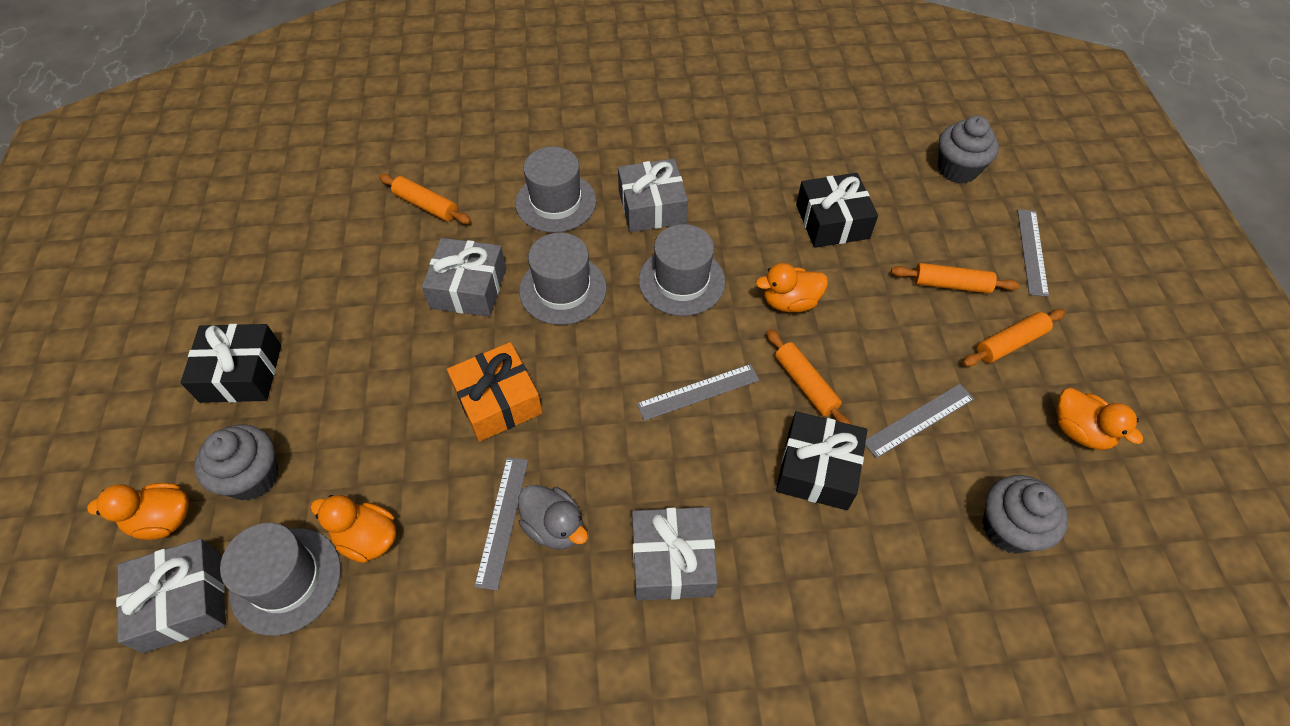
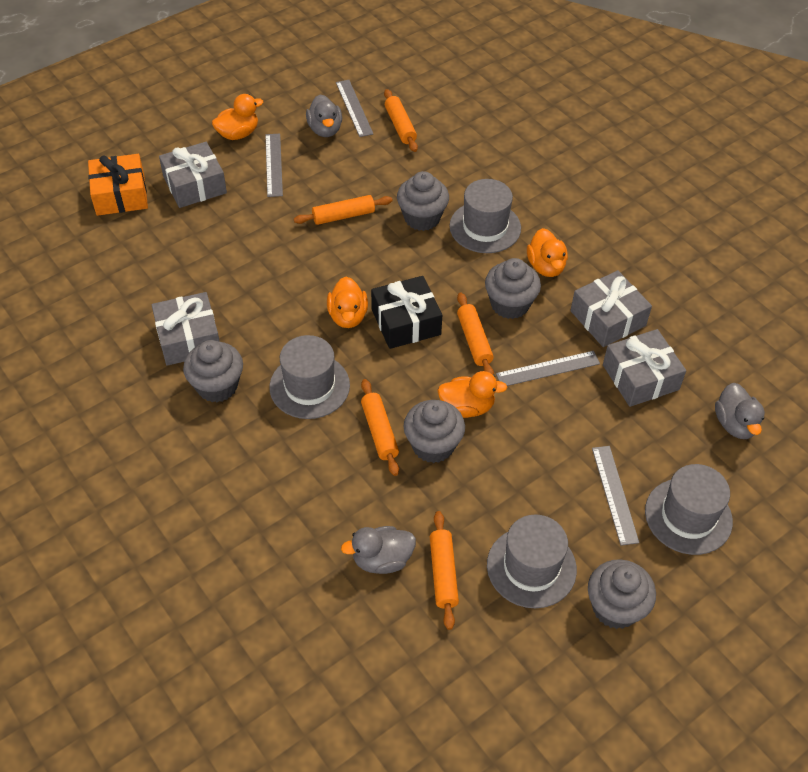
black gift: [180,324,281,403] [776,411,867,510] [796,173,878,248] = 3 -> [371,276,442,349] = 1
grey cupcake: [194,424,279,501] [938,116,999,184] [982,475,1068,554] = 3 -> [183,340,243,402] [397,171,449,231] [404,400,465,463] [485,258,541,319] [588,559,656,629] = 5
grey duck: [518,485,588,550] = 1 -> [306,94,342,137] [341,526,416,574] [715,383,765,439] = 3
orange rolling pin: [379,174,471,224] [766,329,851,425] [891,263,1020,294] [963,309,1065,367] = 4 -> [294,195,393,225] [361,379,399,476] [384,89,418,152] [430,511,459,630] [457,292,494,374] = 5

